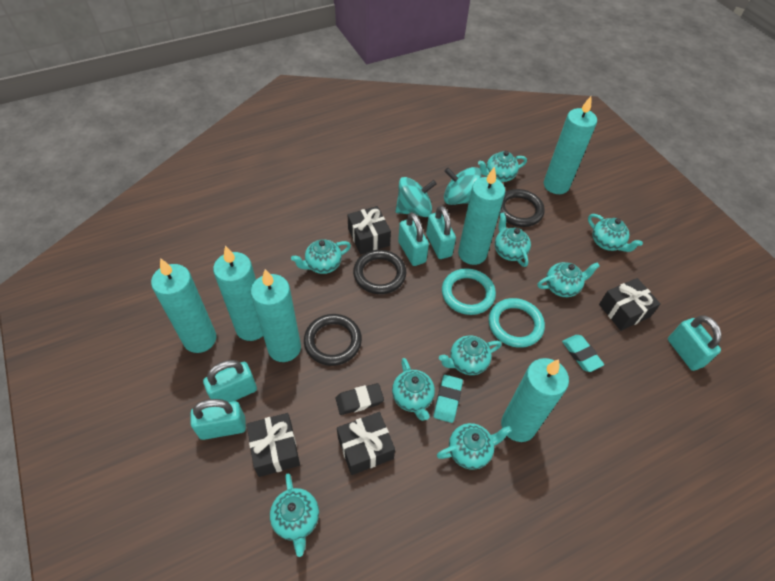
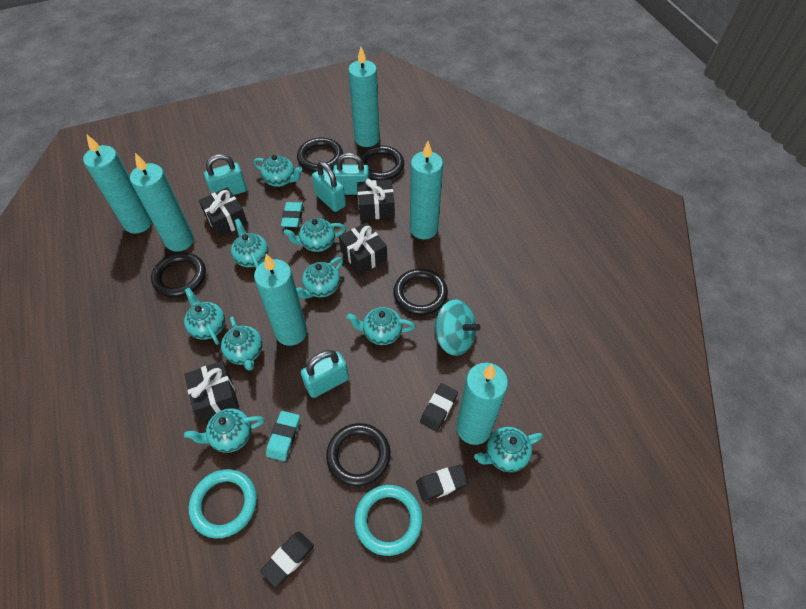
black eraser: [336,383,384,415] = 1 -> [260,531,314,587] [416,464,469,502] [420,383,458,431] = 3
black ring: [304,314,362,366] [353,250,406,294] [499,189,545,227] = 3 -> [151,252,206,298] [297,138,343,172] [326,423,391,487] [360,146,404,181] [393,269,448,315] = 5
turquoise padlock: [191,399,246,440] [203,360,257,402] [398,212,429,266] [426,206,456,259] [668,315,722,371] = 5 -> [204,154,247,195] [301,350,349,398] [312,161,346,212] [333,153,369,195] = 4
turquoise spinning top: [395,177,437,217] [444,167,482,205] = 2 -> [434,300,481,356] = 1

